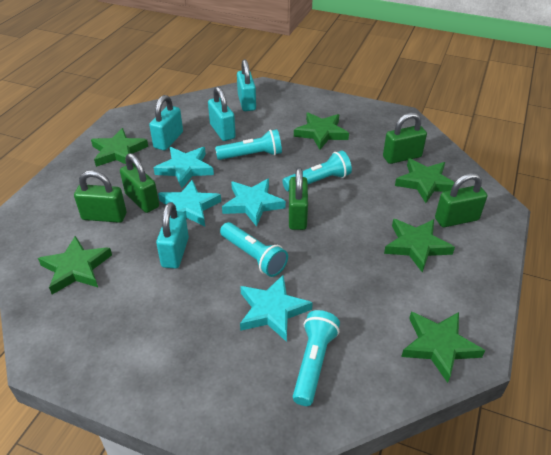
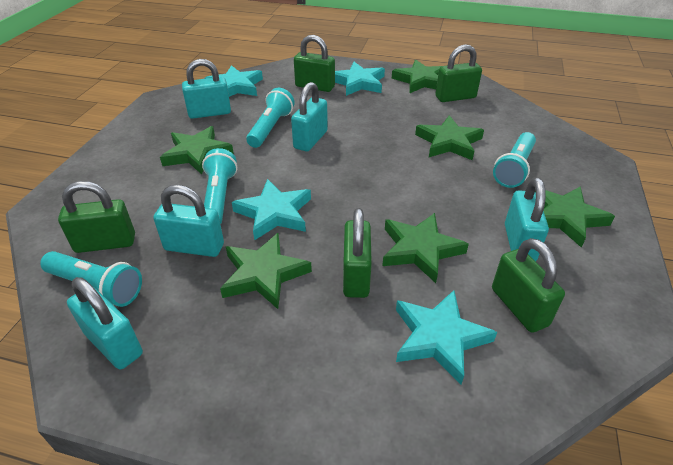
turquoise padlock: [149,95,183,150] [156,202,189,269] [208,87,236,141] [237,59,256,111] = 4 -> [67,277,143,369] [153,185,224,257] [182,59,231,119] [291,82,328,151] [505,177,549,261] = 5

